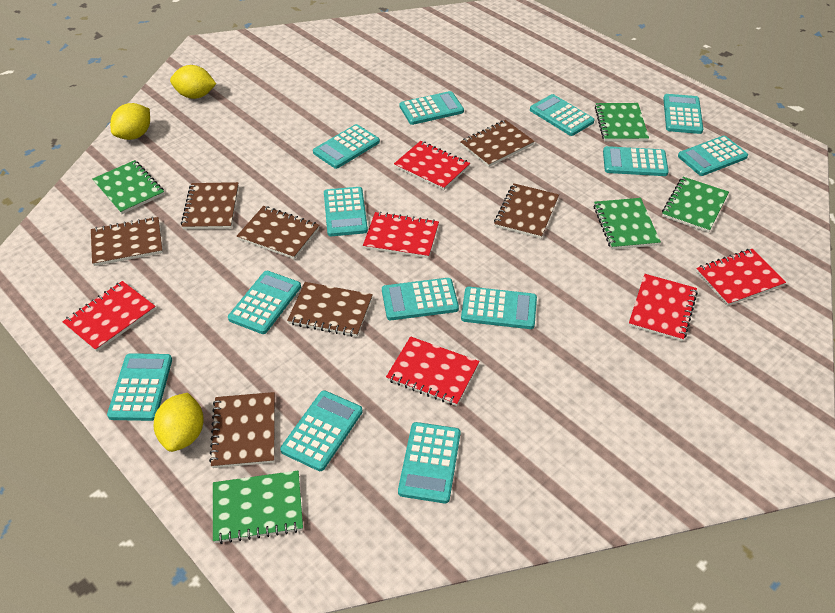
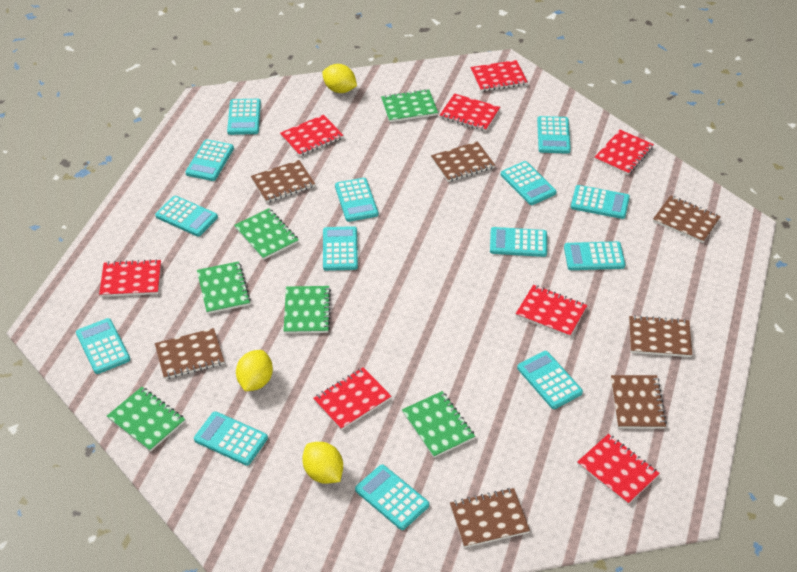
green notebook: [92,160,164,214] [213,471,303,544] [594,198,661,249] [595,103,649,141] [662,177,729,233] = 5 -> [107,387,185,452] [197,261,251,314] [234,208,298,260] [284,286,331,334] [381,89,438,122] [402,391,475,458] = 6
red notebook: [62,281,156,352] [363,212,439,258] [386,336,480,406] [394,141,470,190] [629,274,698,341] [696,249,786,306] = 6 -> [99,259,161,297] [280,115,343,157] [313,367,392,430] [440,93,500,131] [470,60,527,92] [516,285,587,337] [577,434,660,505] [594,130,654,175] = 8
turquoise calculator: [107,353,172,421] [228,271,301,334] [280,390,363,471] [313,124,380,169] [324,187,368,236] [382,278,459,320] [398,422,461,503] [400,91,464,125] [461,287,537,329] [530,94,595,136] [603,146,669,176] [663,94,703,134] [678,136,748,176] = 13 -> [76,318,130,374] [155,196,218,237] [185,139,234,181] [194,411,268,466] [227,99,261,135] [323,226,358,271] [335,178,378,222] [355,465,429,530] [490,227,547,257] [501,161,556,205] [517,351,583,409] [537,116,571,154] [564,241,625,270] [571,185,630,219] = 14

